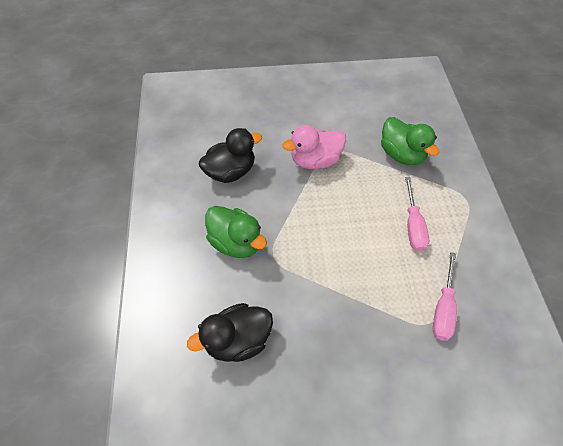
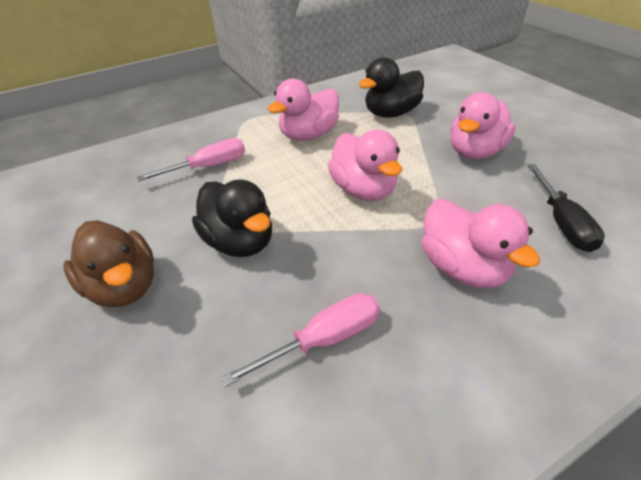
black screwdriver: none = 0 -> [527,164,605,252] = 1
brown duck: none = 0 -> [63,220,154,307] = 1
green duck: [205,206,267,258] [381,117,439,165] = 2 -> none = 0
pink duck: [282,125,346,169] = 1 -> [268,78,339,141] [328,130,402,201] [421,199,540,288] [451,92,516,159] = 4

